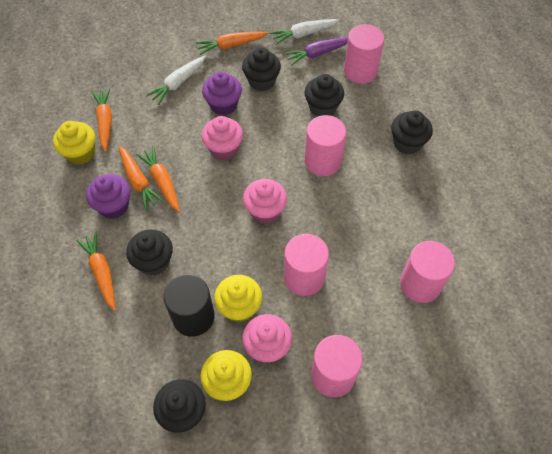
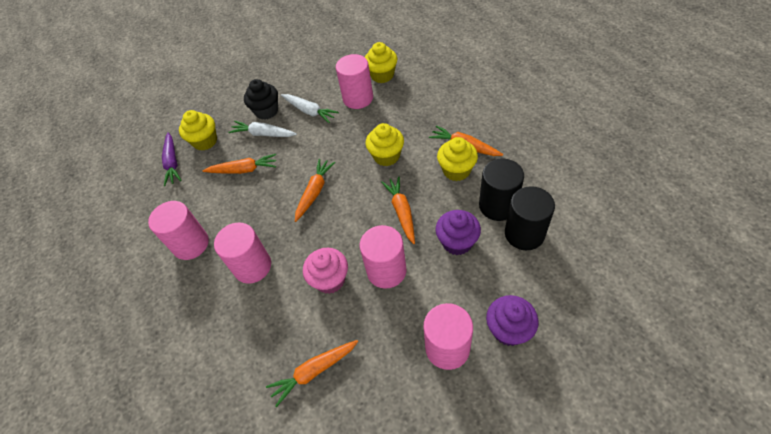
black cupcake: [126,229,173,276] [153,380,206,433] [242,47,281,92] [305,74,344,117] [391,110,433,155] = 5 -> [244,79,278,120] = 1
black cylinder: [163,274,215,337] = 1 -> [479,159,524,221] [505,186,555,250] = 2
pink cupcake: [202,116,243,160] [242,314,292,363] [243,179,287,224] = 3 -> [303,248,348,294] = 1
yellow cupcake: [53,121,95,165] [200,350,252,401] [214,275,262,322] = 3 -> [179,110,217,151] [365,42,397,83] [366,123,404,166] [437,137,478,181] = 4

